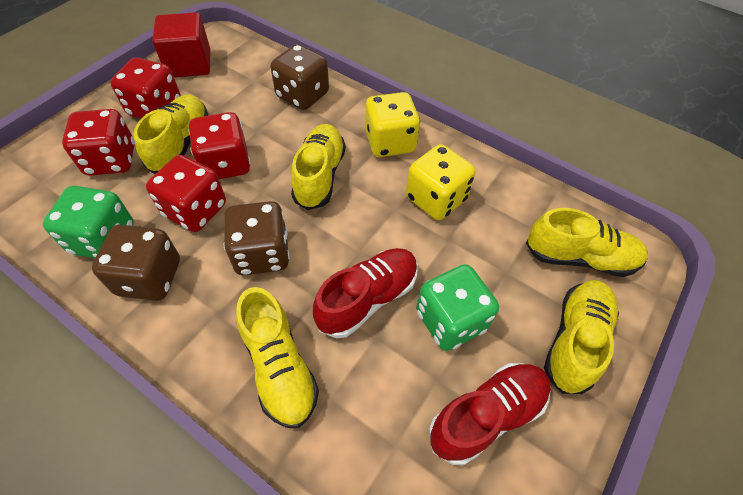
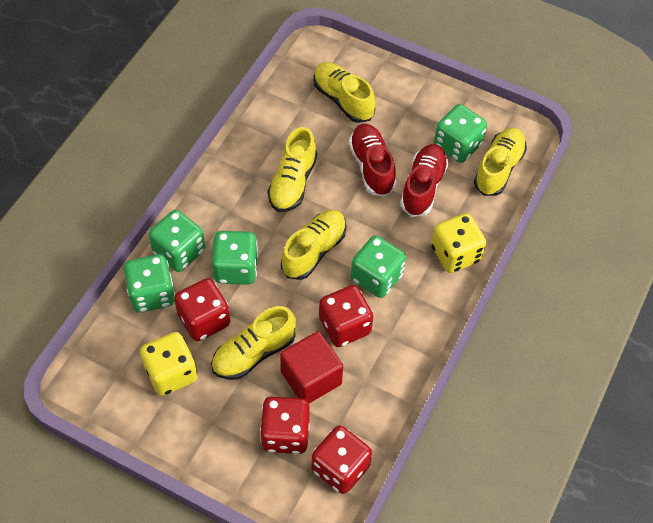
brown dice: [92,225,180,301] [224,201,290,275] [271,44,329,110] = 3 -> none = 0
green dice: [43,186,134,258] [416,264,499,351] = 2 -> [124,254,175,313] [149,210,205,272] [212,231,258,284] [351,235,406,298] [434,104,487,163] = 5

